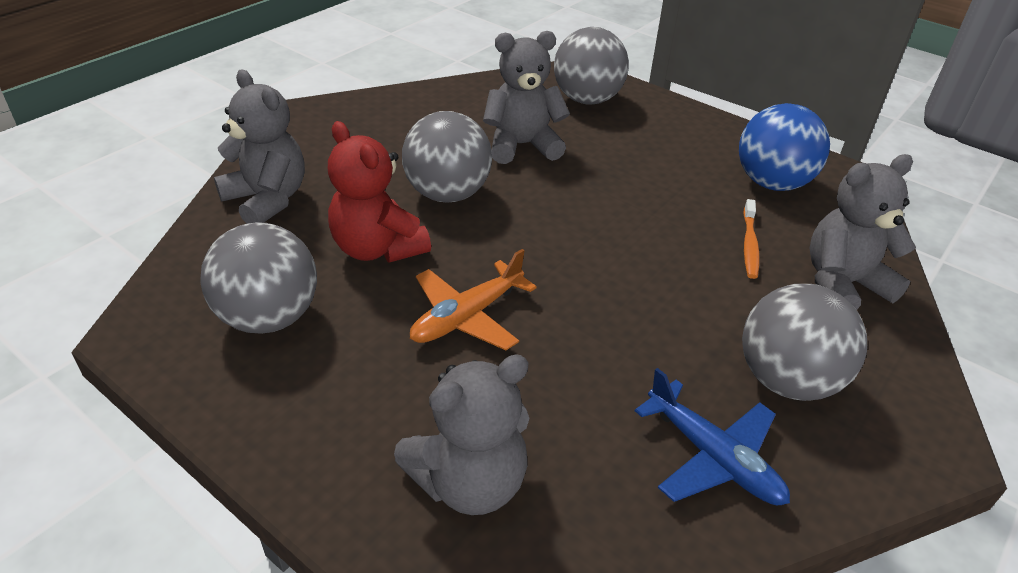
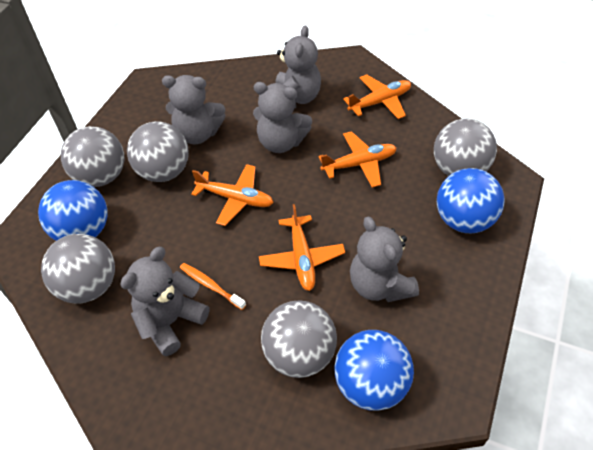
blue ball: [739,103,830,191] = 1 -> [38,180,108,241] [335,330,414,411] [437,168,505,233] = 3
blue plane: [635,368,790,506] = 1 -> none = 0
grey ball: [200,222,317,333] [402,111,492,202] [554,27,629,105] [742,284,867,401] = 4 -> [41,234,115,304] [61,126,125,187] [127,121,189,182] [261,300,337,378] [434,119,497,176] = 5
grey teddy bear: [214,69,305,224] [394,354,530,515] [483,31,570,164] [809,154,916,310] = 4 -> [120,247,209,356] [162,75,226,144] [253,82,312,153] [275,26,321,108] [350,216,419,302] = 5
orange plane: [410,249,537,350] = 1 -> [191,164,274,226] [259,204,345,291] [318,131,397,188] [343,74,411,119] = 4
red teddy bear: [328,121,431,263] = 1 -> none = 0

